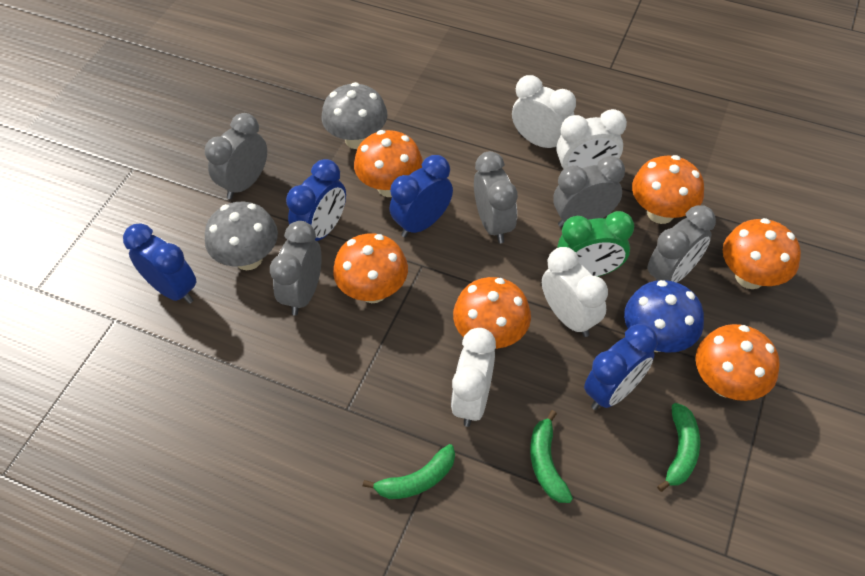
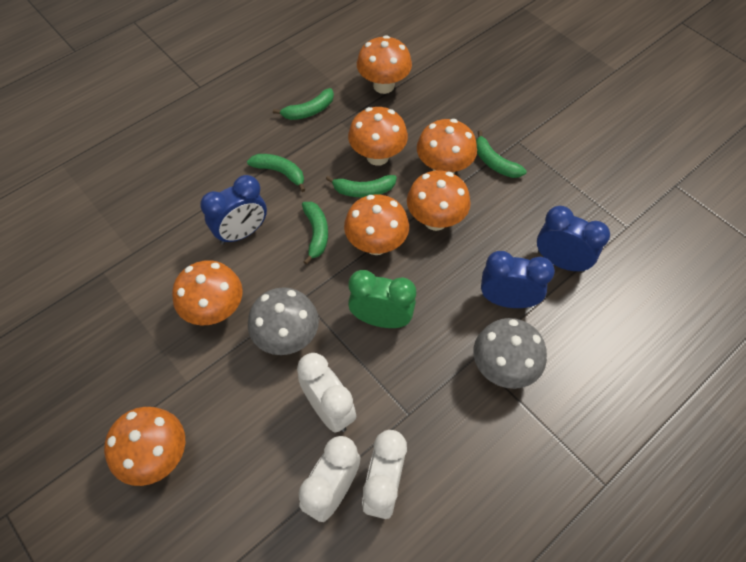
blue clock: [123,223,196,304] [286,159,346,241] [390,155,453,237] [584,324,658,410] = 4 -> [200,175,267,245] [481,251,555,308] [537,206,610,273] = 3
blue mushroom: [624,280,704,353] = 1 -> none = 0
green banana: [363,444,455,499] [530,410,573,503] [657,403,700,492] = 3 -> [247,154,305,192] [273,88,334,120] [302,202,328,265] [326,175,397,197] [476,130,527,178] = 5
grey clock: [205,113,267,199] [270,221,322,315] [474,151,518,244] [553,156,625,227] [647,205,716,283] = 5 -> none = 0
orange mushroom: [333,233,408,303] [354,130,423,197] [453,277,531,349] [632,155,704,224] [695,324,780,401] [723,218,801,289] = 6 -> [104,407,185,486] [172,260,243,325] [344,194,409,255] [348,107,408,166] [357,35,412,94] [407,170,471,231] [417,119,477,174] = 7
white clock: [451,328,496,427] [512,75,576,148] [542,247,608,337] [556,109,627,172] = 4 -> [297,353,356,433] [298,436,361,522] [362,430,407,519] = 3

